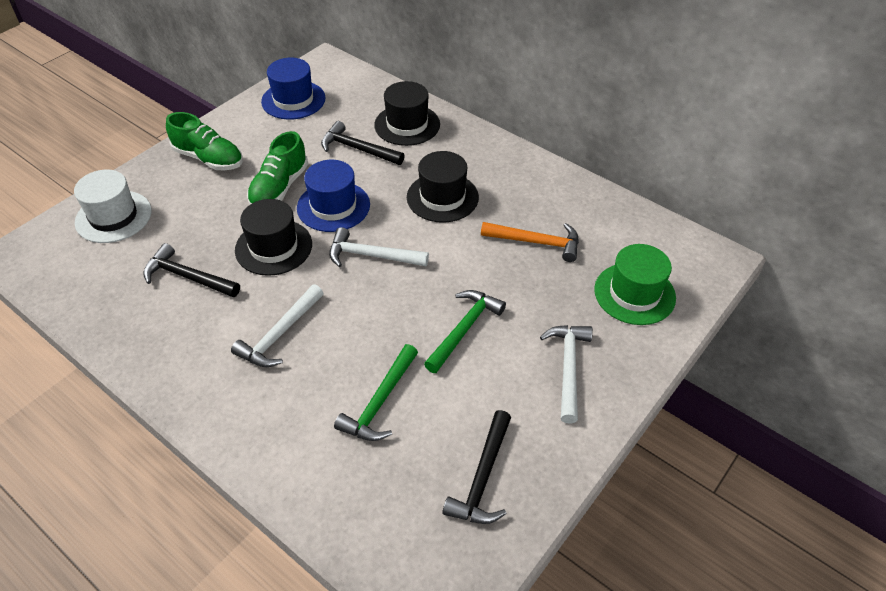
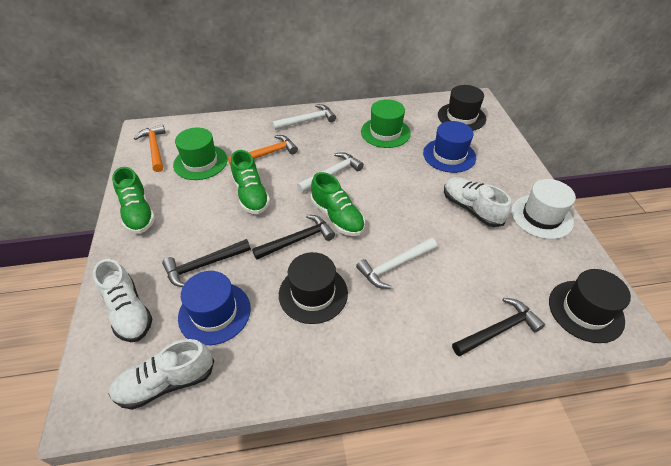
green hammer: [334,344,418,441] [424,290,506,373] = 2 -> none = 0
green hat: [594,244,676,325] = 1 -> [173,128,227,180] [361,99,411,148] = 2
green shoe: [166,112,243,170] [247,131,308,205] = 2 -> [112,167,155,234] [231,150,270,214] [311,172,365,236] = 3
orange hammer: [481,222,579,262] = 1 -> [134,124,166,172] [228,135,298,166] = 2
white shoe: none = 0 -> [93,259,153,342] [109,339,214,410] [444,177,511,227] = 3

